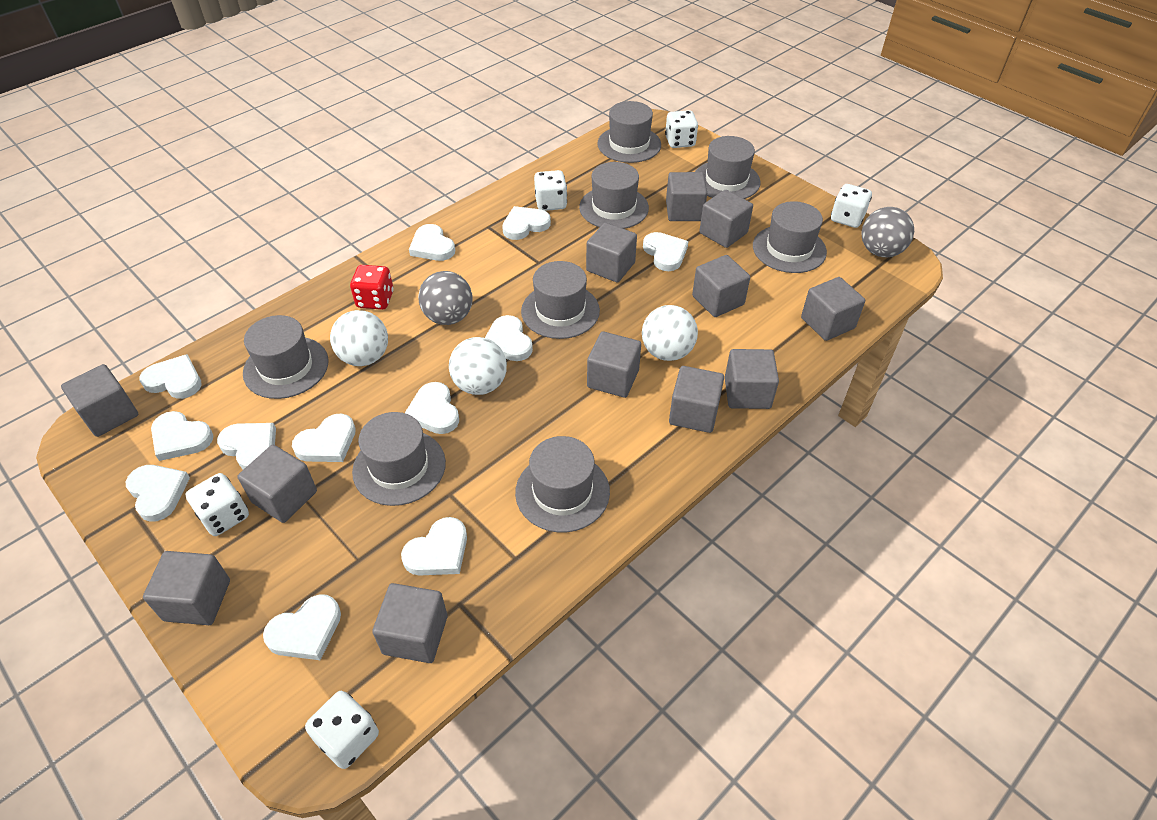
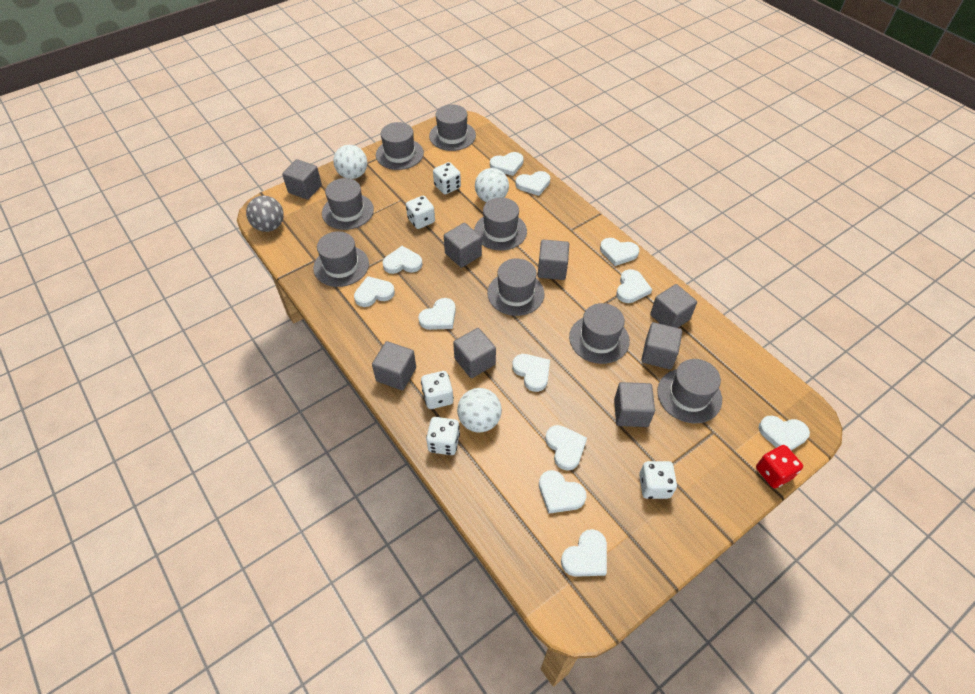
grey ball: [418,271,473,325] [861,207,914,257] = 2 -> [246,195,284,232] = 1
grey cube: [61,364,138,437] [143,551,230,625] [237,445,317,523] [372,583,447,663] [586,223,637,282] [587,331,641,398] [666,172,707,221] [669,366,724,433] [692,255,750,317] [700,190,753,248] [725,349,779,409] [801,277,865,341] = 12 -> [282,159,322,200] [372,341,416,390] [444,223,482,268] [453,328,496,378] [538,240,569,280] [614,382,655,427] [641,322,682,369] [650,284,697,328] = 8

